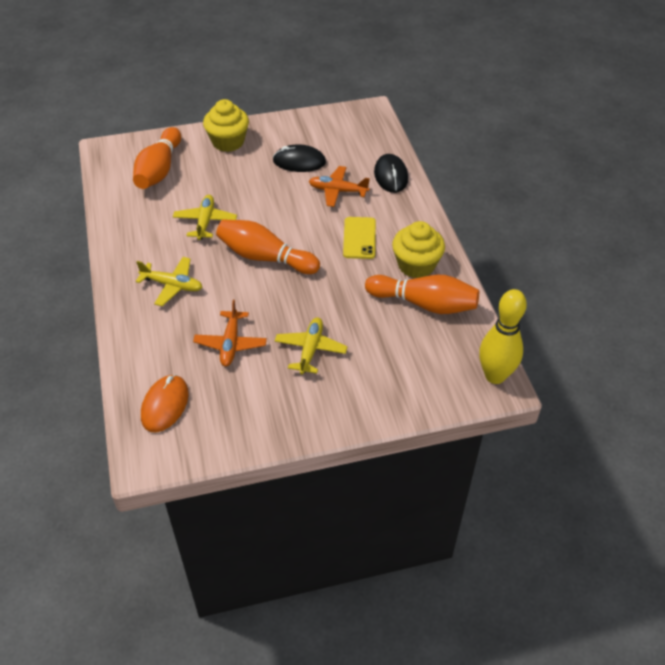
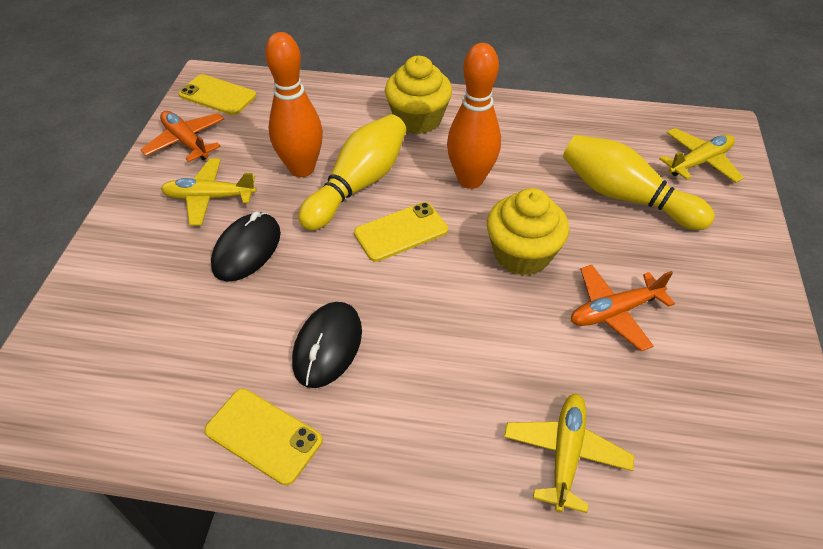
orange bowling pin: [133,127,181,189] [216,220,320,274] [365,275,479,314] = 3 -> [265,32,323,177] [447,43,501,189] = 2
orange mouse: [141,375,189,432] = 1 -> none = 0
yellow bowling pin: [479,289,527,384] = 1 -> [298,114,406,230] [563,135,715,230] = 2
yellow phone: [343,217,376,259] = 1 -> [179,74,256,115] [204,389,323,485] [354,202,448,262] = 3

